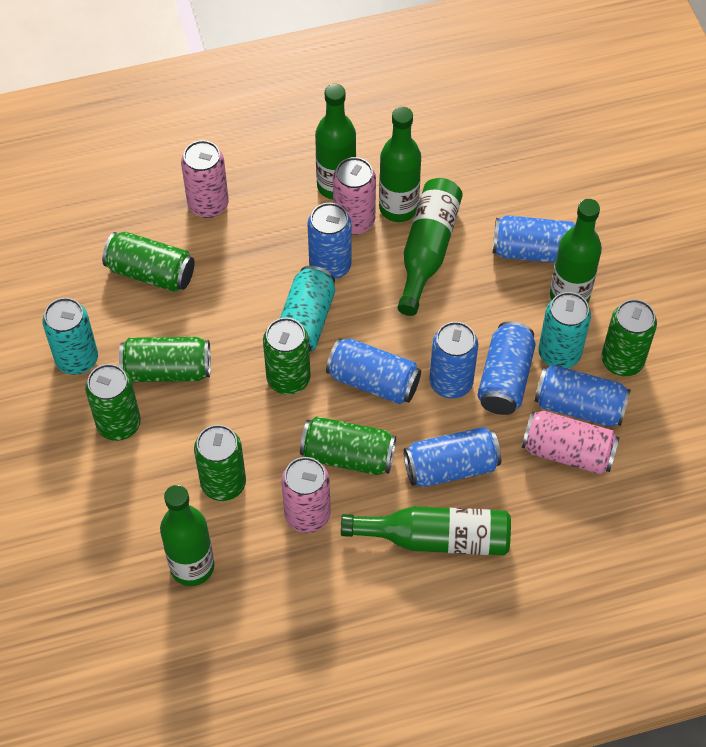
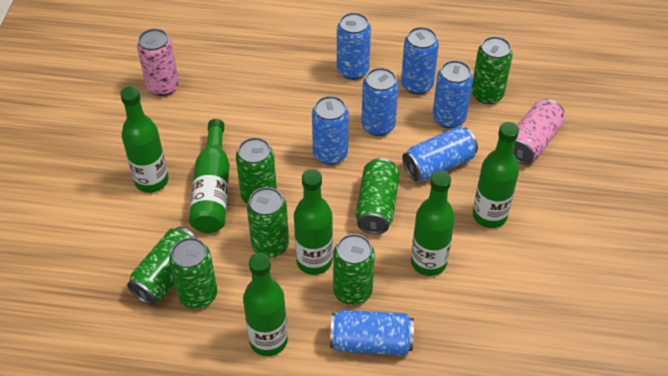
pink can: [181,140,229,218] [281,457,331,533] [333,157,376,235] [522,411,620,475] = 4 -> [137,29,179,96] [513,99,565,164] = 2
turquoise can: [43,298,98,375] [280,266,335,352] [538,292,591,368] = 3 -> none = 0

